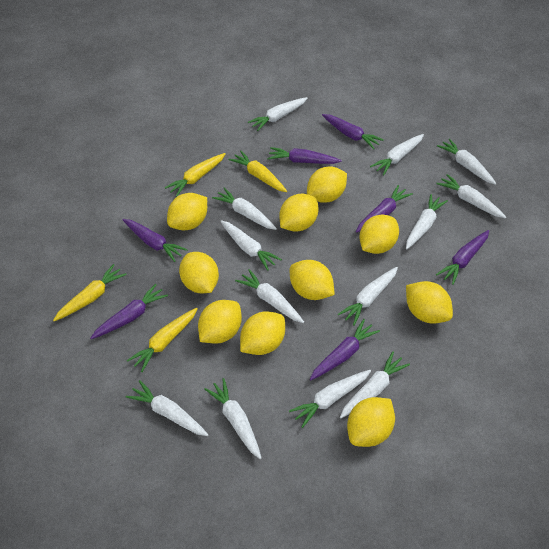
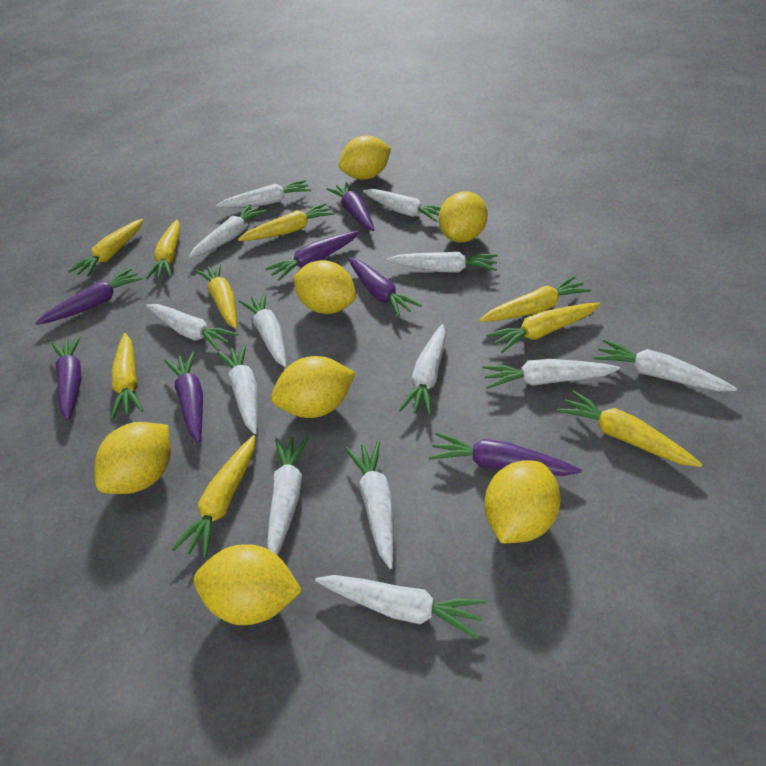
yellow carrot: [53,264,127,321] [127,308,198,372] [165,153,226,197] [229,151,287,192] = 4 -> [68,219,143,277] [111,333,144,419] [146,220,180,279] [172,435,255,558] [196,263,237,329] [238,203,335,241] [479,276,591,322] [486,303,600,353] [557,391,702,467] = 9
yellow lemon: [167,193,207,230] [179,252,219,293] [198,300,242,344] [240,311,285,355] [279,194,318,232] [290,260,335,300] [307,166,347,203] [347,397,395,447] [360,215,399,254] [406,281,453,324] = 10 -> [94,422,171,494] [194,544,302,625] [271,356,356,418] [293,260,356,314] [339,135,391,180] [439,191,487,243] [485,460,561,543] = 7

